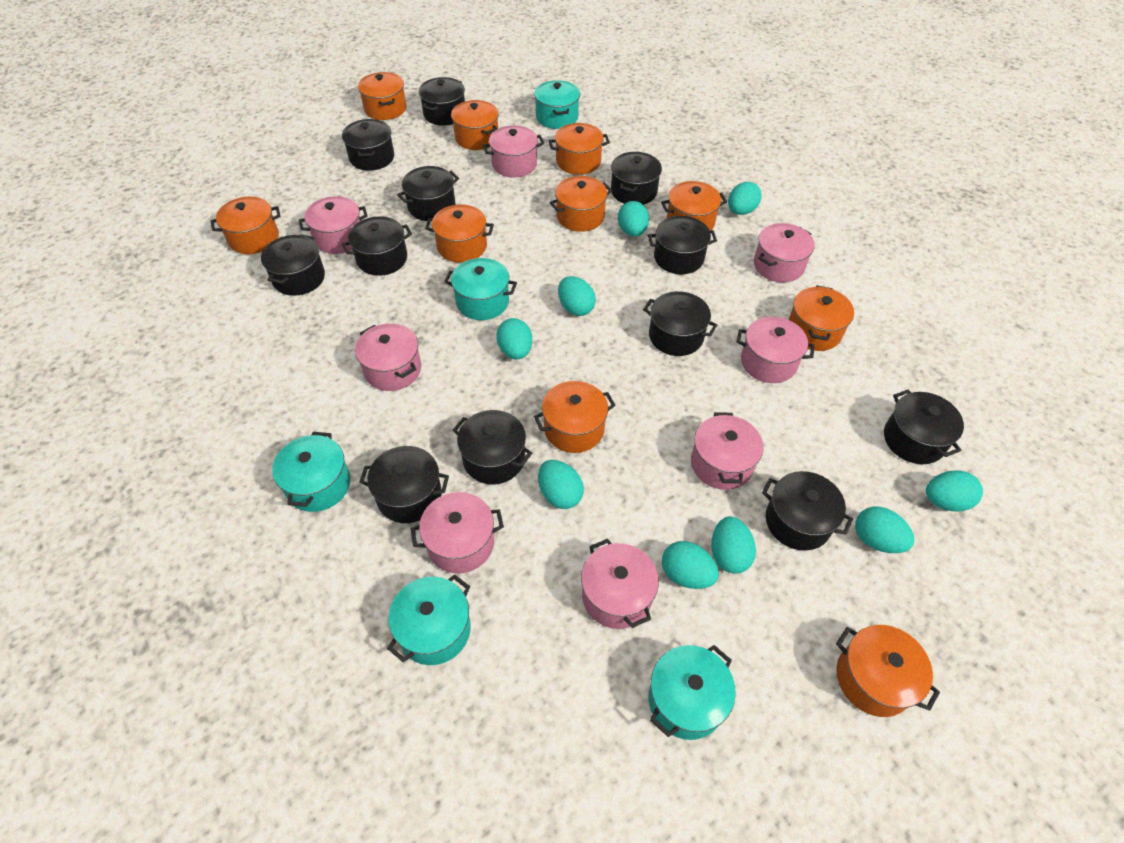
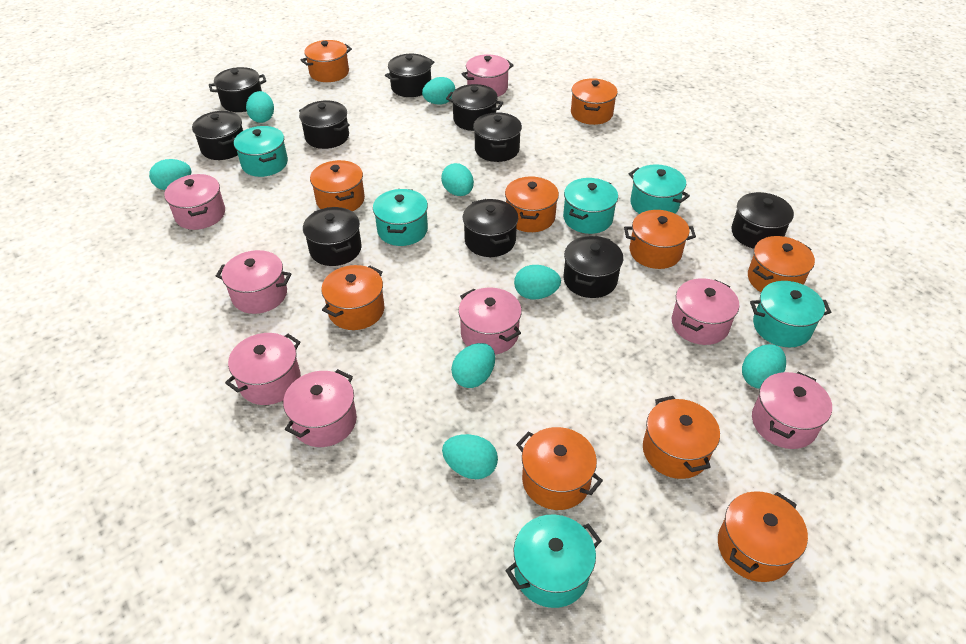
black pot: [261,234,325,296] [342,119,394,171] [342,216,412,276] [359,446,449,523] [397,166,459,221] [419,77,465,126] [453,410,532,484] [611,152,662,205] [643,291,717,356] [648,216,717,274] [762,471,853,551] [884,390,964,464] = 12 -> [192,111,243,160] [209,67,266,112] [299,100,350,149] [303,207,362,266] [385,54,435,97] [446,84,503,131] [463,199,518,257] [473,112,522,162] [564,236,623,298] [731,192,794,249] = 10
turquoise egg: [496,318,532,359] [538,460,584,509] [558,276,596,316] [618,201,649,237] [662,541,719,589] [711,516,756,574] [728,182,761,215] [855,506,914,553] [926,471,983,512] = 9 -> [149,159,192,190] [246,91,274,123] [422,77,455,104] [441,163,474,196] [442,434,498,479] [451,343,495,388] [514,265,561,300] [742,344,786,389] = 8
turquoise pot: [272,432,350,512] [387,574,471,665] [444,258,517,320] [534,80,580,129] [649,645,736,740] = 5 -> [234,126,288,177] [373,189,428,246] [505,515,601,608] [563,178,618,234] [629,164,690,214] [750,281,831,347] = 6

